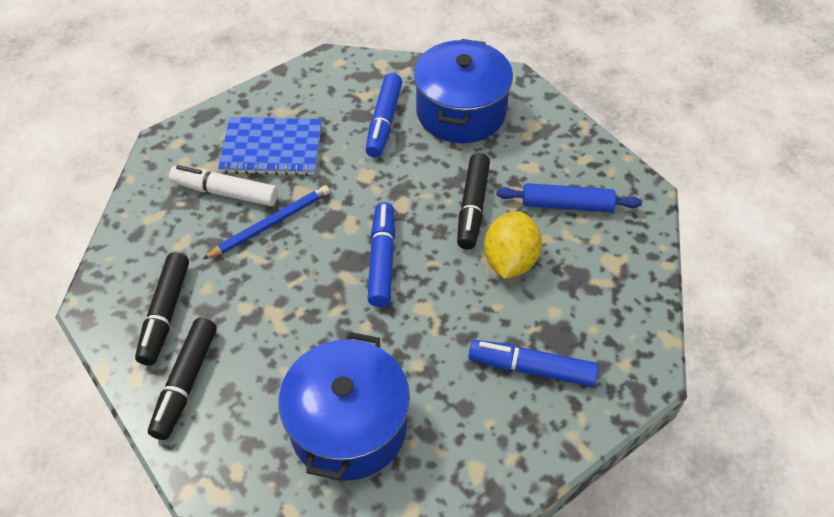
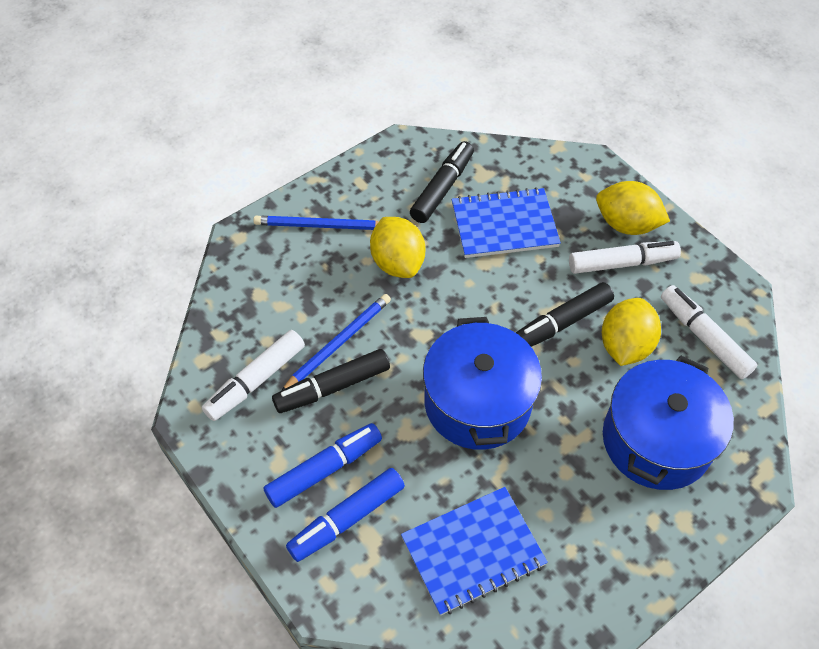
blue marker: [365,73,402,158] [368,202,395,307] [468,340,599,387] = 3 -> [263,423,382,508] [286,468,405,562] = 2
blue notebook: [218,117,322,176] = 1 -> [401,487,548,615] [452,187,561,258] = 2
blue pencil: [203,185,330,259] = 1 -> [253,216,379,230] [281,294,391,391] = 2
blue rolling pin: [496,183,642,212] = 1 -> none = 0
white marker: [169,165,278,206] = 1 -> [202,330,305,421] [569,241,681,274] [661,285,757,379] = 3
yellow lemon: [484,211,542,279] = 1 -> [370,217,426,278] [596,181,670,235] [602,298,661,366] = 3

